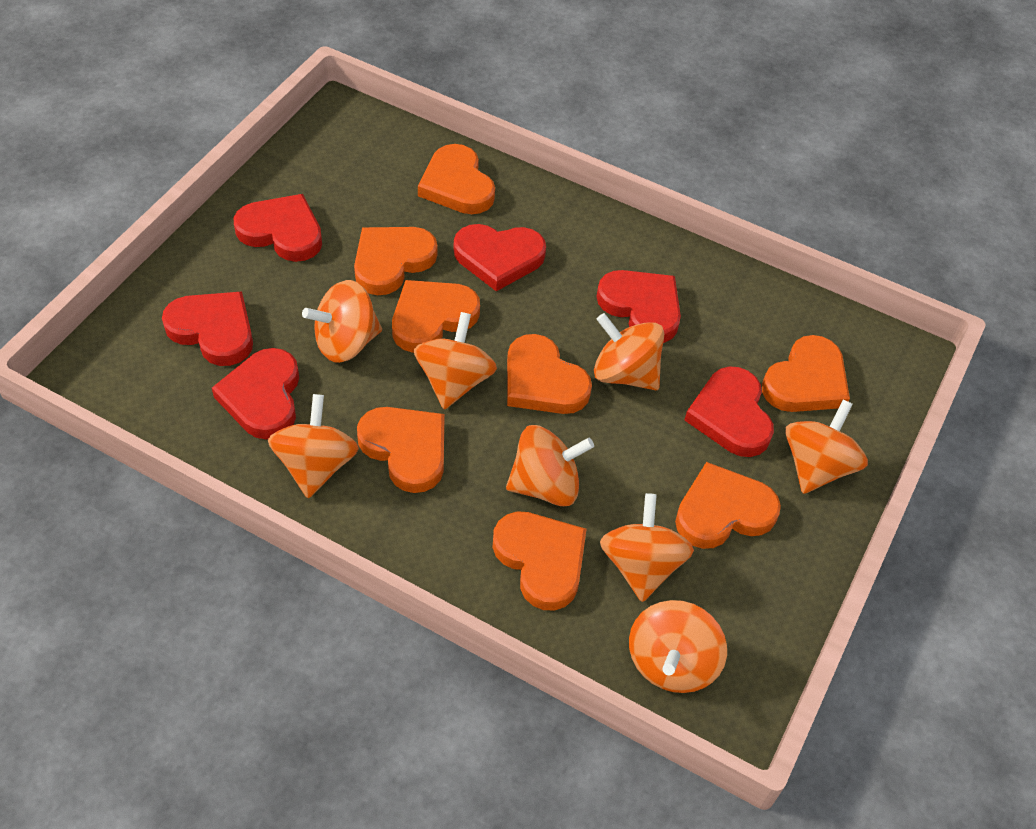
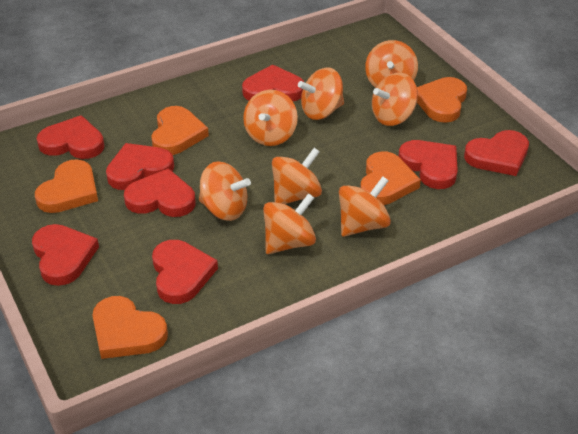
orange heart: [354,227,437,295] [357,407,444,493] [392,280,480,353] [418,144,495,214] [492,511,587,611] [507,334,592,414] [675,462,781,549] [762,335,850,412] = 8 -> [35,159,98,213] [92,296,168,359] [151,106,209,155] [360,151,421,205] [417,77,467,123] = 5
red heart: [162,291,253,366] [212,348,299,439] [234,194,322,262] [454,224,546,291] [597,270,681,343] [685,366,774,457] = 6 -> [32,224,99,286] [37,115,104,159] [106,143,174,190] [124,168,195,217] [152,240,218,304] [242,64,304,101] [398,140,458,189] [464,130,529,176] = 8

